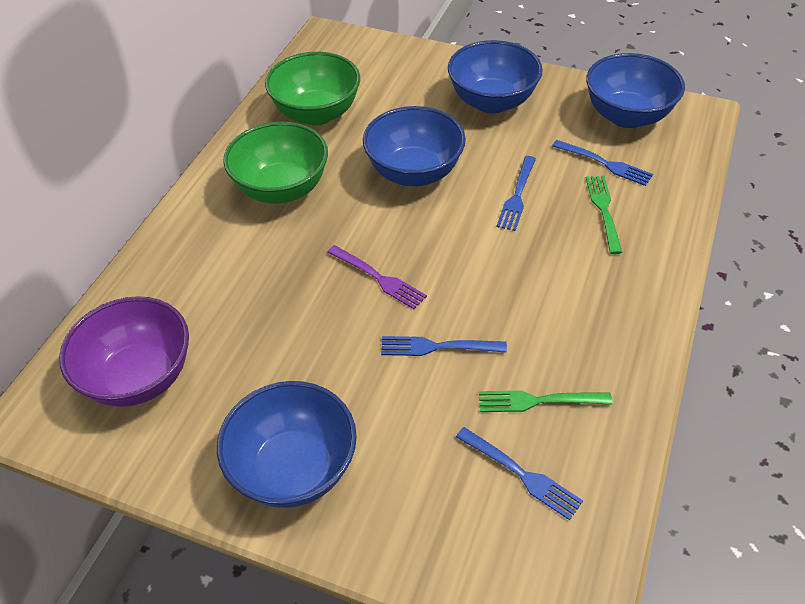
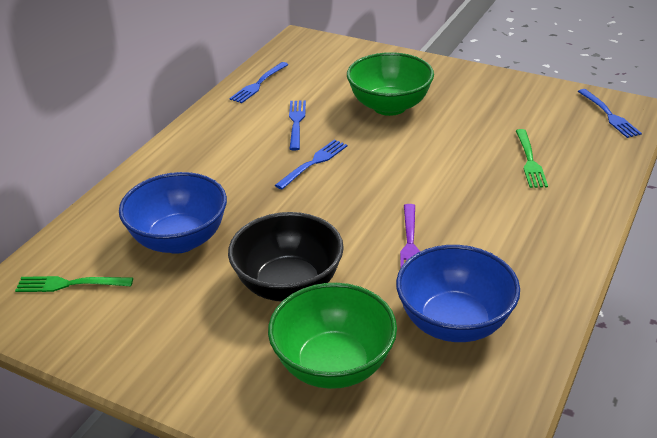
black bowl: none = 0 -> [228,212,344,302] = 1
blue bowl: [217,381,357,508] [363,106,466,186] [448,40,543,113] [586,53,685,128] = 4 -> [119,172,227,254] [396,245,520,342] = 2
purple bowl: [59,296,189,407] = 1 -> none = 0

